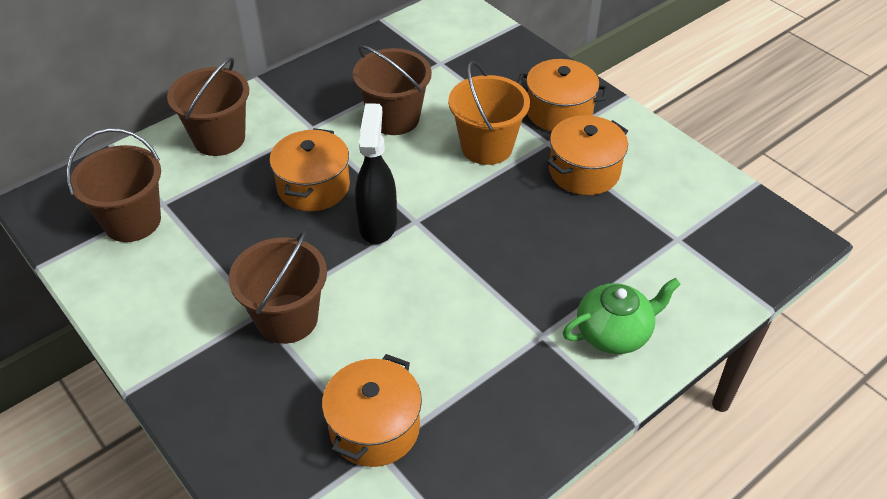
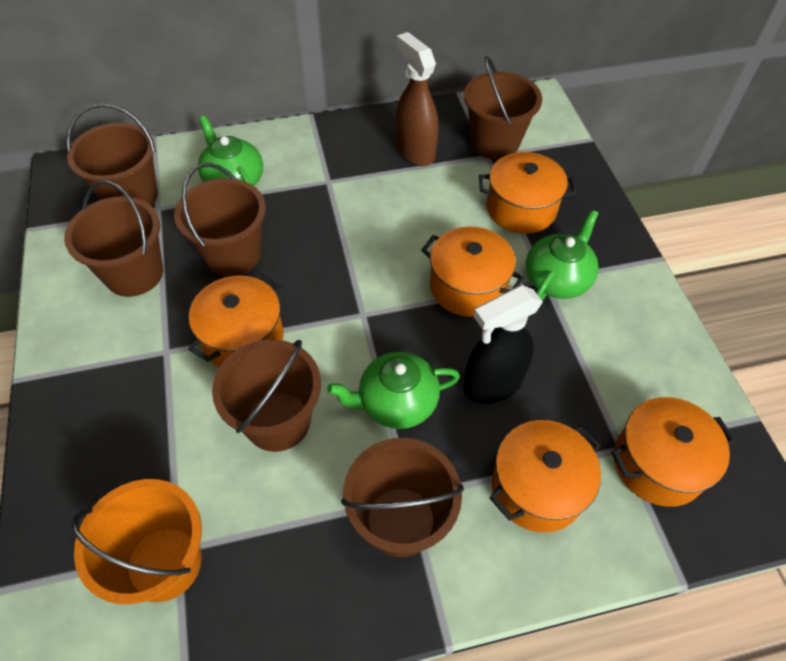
brown bucket: [67,128,161,242] [167,57,249,156] [229,231,327,344] [353,45,432,135] = 4 -> [64,180,163,297] [66,103,158,206] [174,163,266,276] [212,340,321,452] [341,438,464,557] [464,56,542,160] = 6
brown spray bottle: none = 0 -> [396,32,438,166] = 1
green teapot: [563,278,681,354] = 1 -> [198,116,263,186] [327,352,460,429] [526,210,599,300] = 3
orange pot: [270,128,350,211] [322,354,422,467] [518,59,608,132] [547,115,628,195] = 4 -> [188,275,283,367] [421,227,524,317] [479,152,576,234] [490,420,601,533] [611,397,735,507] = 5

